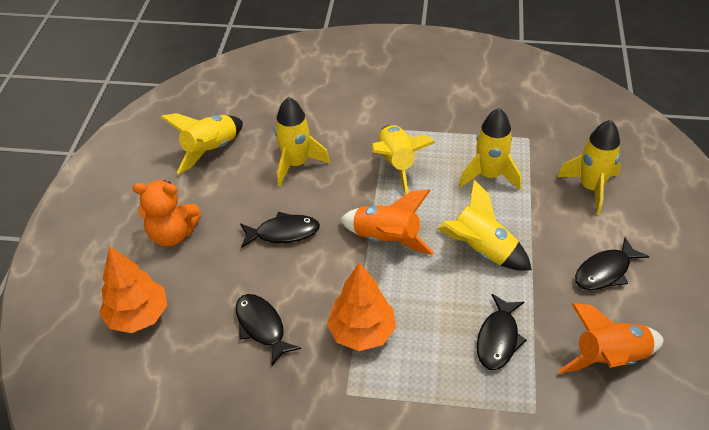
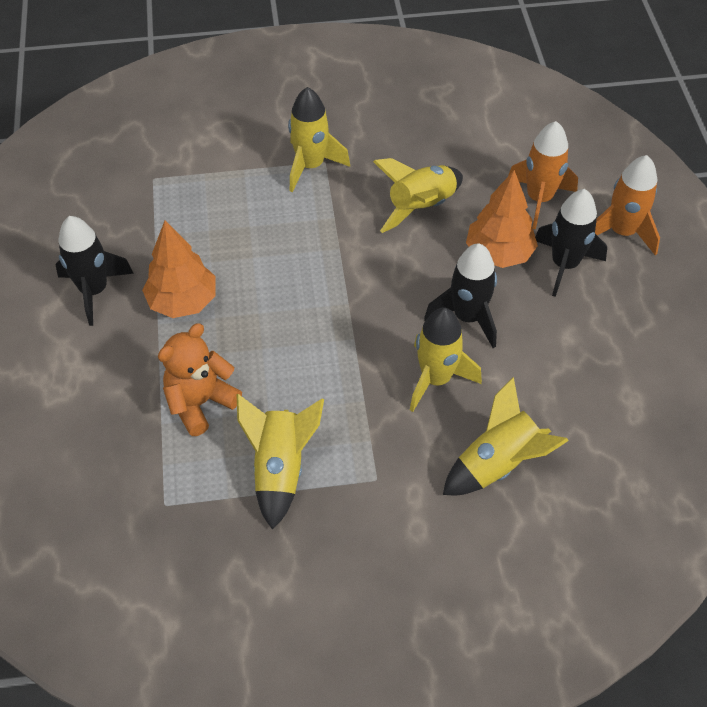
black fish: [236,294,301,365] [240,212,320,248] [477,294,527,370] [575,237,649,290] = 4 -> none = 0
black rocket: none = 0 -> [55,216,134,326] [424,243,497,348] [535,189,607,297] = 3
yellow rocket: [161,113,243,174] [274,97,330,186] [372,125,435,194] [437,180,532,271] [459,108,521,190] [557,120,621,215] = 6 -> [236,394,324,530] [288,87,350,192] [373,158,463,233] [410,307,482,412] [443,377,569,495] = 5

